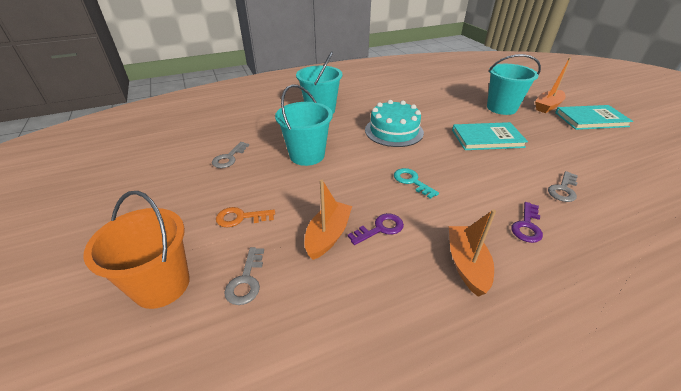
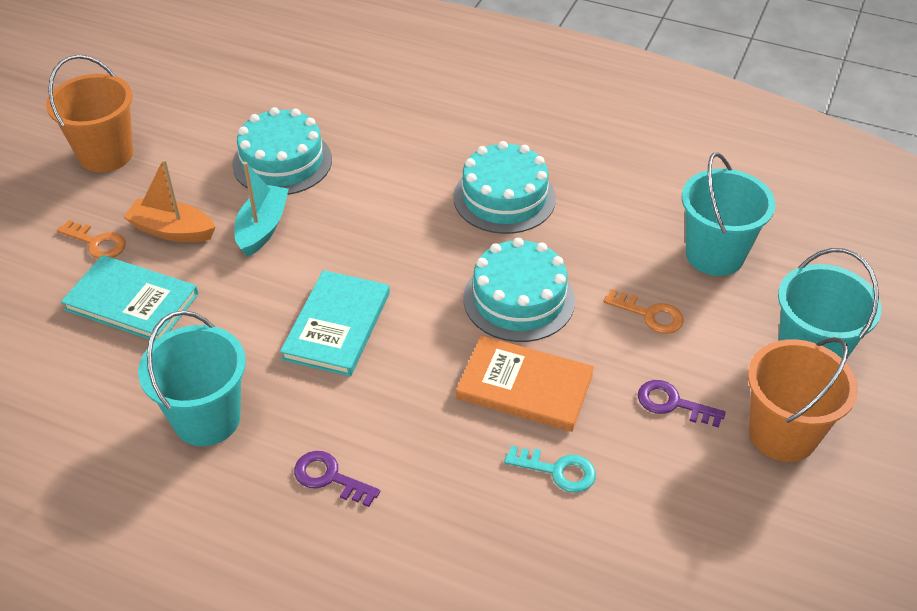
grey key: [212,142,249,168] [224,247,264,305] [548,171,578,202] = 3 -> none = 0
orange boat: [305,180,352,260] [449,209,496,297] [535,58,571,113] = 3 -> [124,159,216,242] = 1
orange book: none = 0 -> [456,335,594,432] = 1
orange bucket: [83,191,190,309] = 1 -> [46,55,133,172] [748,337,858,462] = 2
orange key: [216,207,275,227] = 1 -> [57,220,126,259] [604,289,684,334] = 2
turquoise boat: none = 0 -> [234,162,289,257] = 1
turquoise cake: [365,100,424,147] = 1 -> [232,107,332,195] [453,141,556,234] [463,238,575,342] = 3

